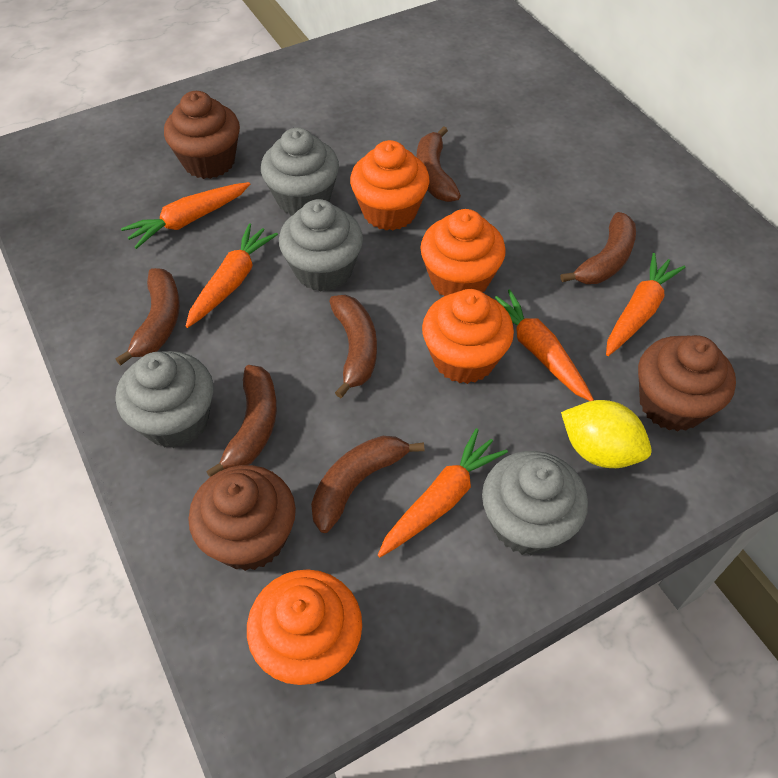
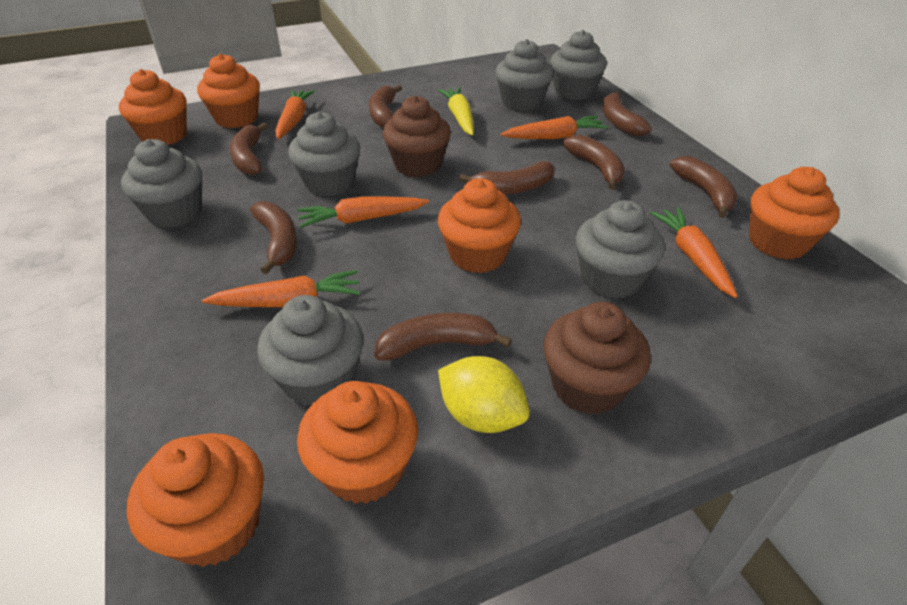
brown banana: [115,268,180,366] [206,365,277,477] [311,436,424,533] [329,295,377,398] [417,126,461,202] [560,212,636,284] = 6 -> [229,123,268,175] [250,201,297,274] [369,85,402,128] [374,313,512,360] [459,161,555,195] [563,135,625,190] [602,91,652,136] [670,156,738,218] = 8
brown cupcake: [164,91,240,179] [188,465,296,571] [638,335,736,431] = 3 -> [383,96,451,177] [543,302,651,414] = 2
grey cupcake: [116,351,213,448] [261,128,339,215] [279,199,363,292] [482,451,588,556] = 4 -> [121,139,202,228] [257,295,363,406] [288,112,360,196] [495,39,553,111] [550,30,607,100] [576,200,665,299] = 6
orange cupcake: [247,569,362,685] [350,140,429,230] [420,209,506,296] [422,289,514,384] = 4 -> [119,69,187,145] [127,433,264,567] [197,53,260,128] [297,381,418,504] [438,178,521,273] [749,167,840,260] = 6
yellow carrot: none = 0 -> [438,87,474,136] = 1

